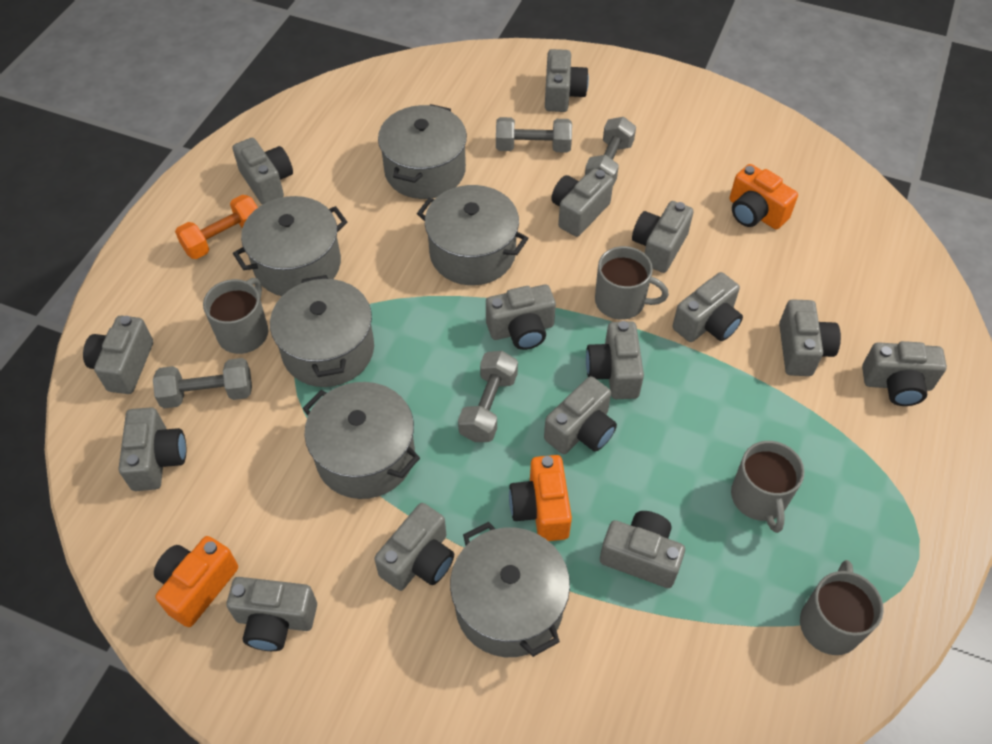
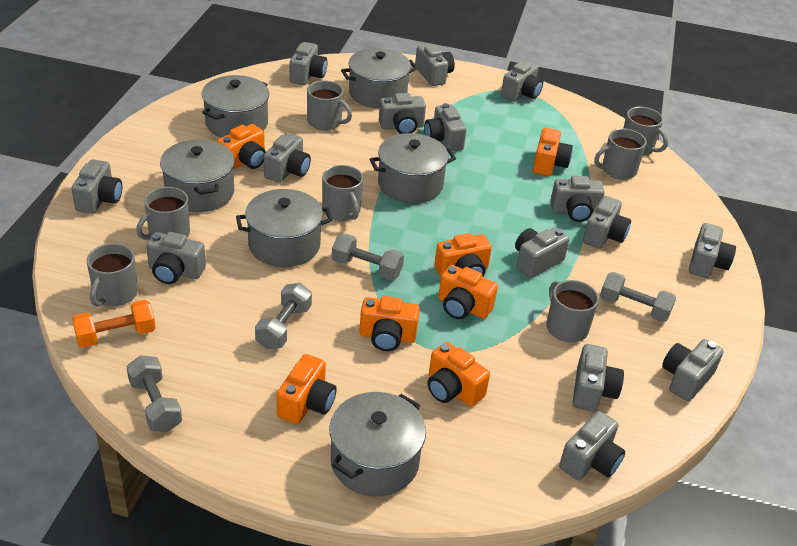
grey mug: [203,278,268,354] [595,246,669,320] [731,441,804,533] [800,560,884,655] = 4 -> [87,243,138,306] [136,187,190,240] [307,80,352,130] [322,165,363,221] [547,280,599,343] [595,128,647,180] [624,107,668,156] = 7
orange camera: [154,536,238,627] [509,455,572,541] [729,164,798,229] = 3 -> [217,124,266,169] [277,354,337,424] [359,296,420,351] [427,342,490,407] [434,233,492,277] [438,265,498,319] [533,127,573,176] = 7

